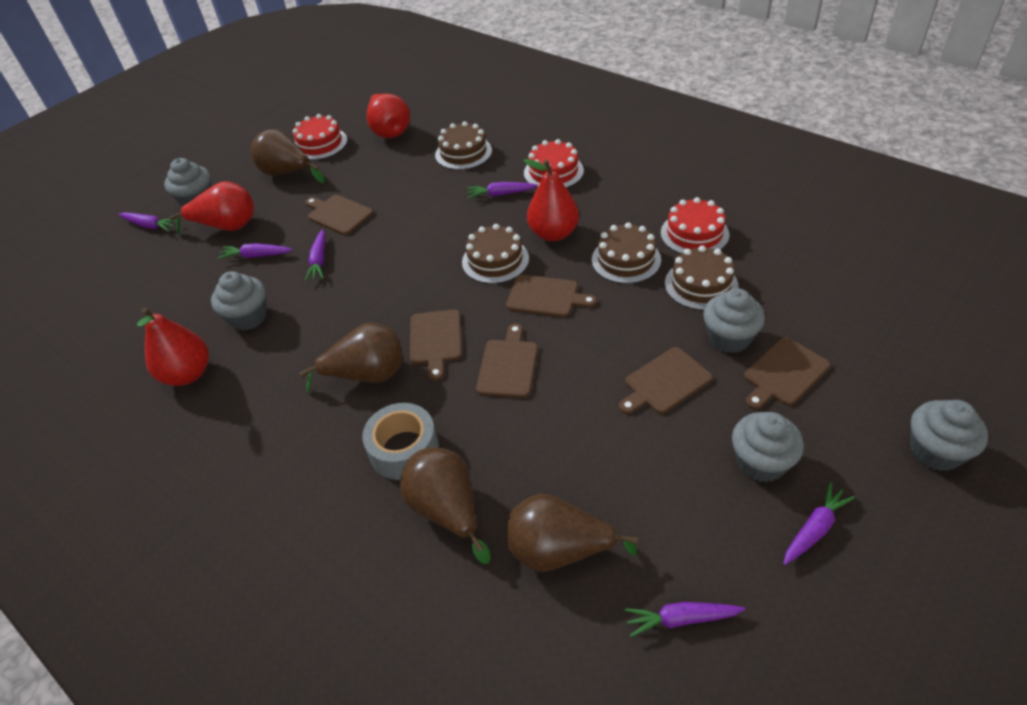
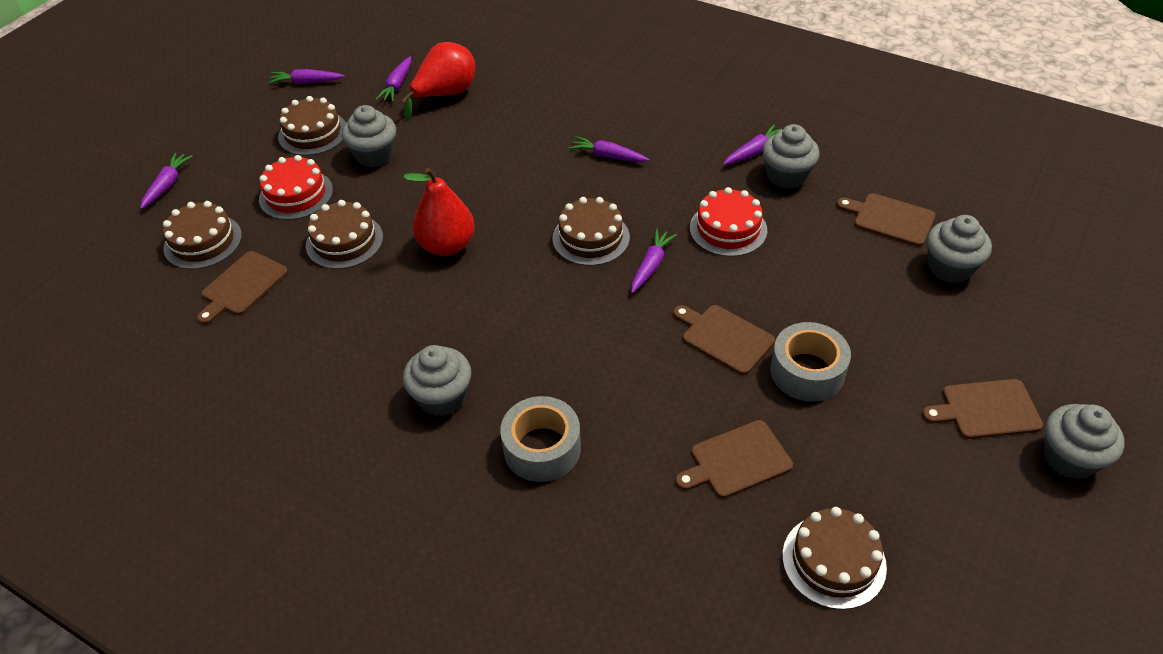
brown cake: [435,121,492,170] [462,224,529,284] [592,222,661,284] [665,245,738,310] = 4 -> [163,201,242,269] [278,96,346,156] [306,200,383,269] [552,197,630,266] [782,507,887,610] = 5
brown cutting board: [305,195,373,235] [410,309,462,381] [476,323,538,398] [506,275,597,317] [619,347,712,414] [744,337,830,409] = 6 -> [197,251,288,325] [673,305,775,375] [675,420,793,498] [837,193,936,247] [922,379,1043,439] = 5
brown pear: [250,129,325,183] [299,322,403,393] [400,447,491,564] [507,494,638,572] = 4 -> none = 0
grey tape: [362,403,439,480] = 1 -> [500,396,581,482] [770,322,851,402] = 2
red cake: [293,114,347,160] [524,139,584,188] [661,197,730,254] = 3 -> [259,155,333,220] [690,187,767,257] = 2
red pear: [137,307,209,386] [170,181,254,235] [367,94,410,138] [523,159,579,241] = 4 -> [401,42,475,121] [403,167,475,256] = 2

